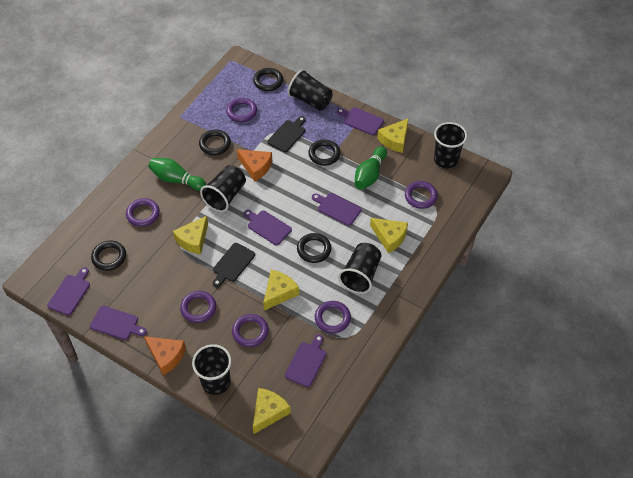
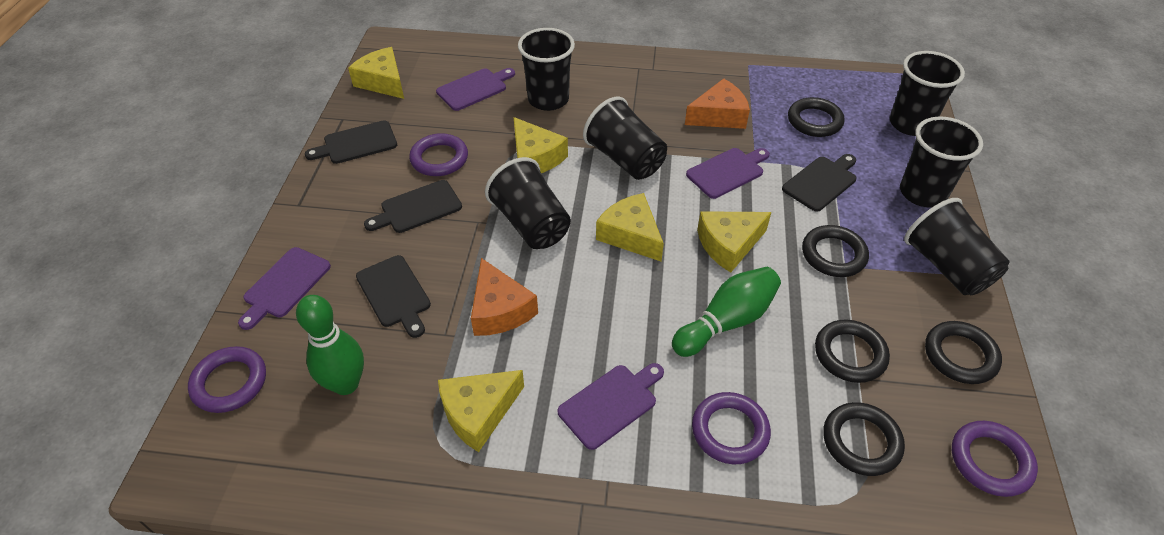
black cup: [192,344,232,395] [200,165,246,212] [288,69,333,111] [338,243,382,294] [434,122,467,168] = 5 -> [485,157,571,249] [518,28,575,111] [583,97,667,180] [890,51,965,136] [900,117,983,208] [904,198,1009,295] = 6
black cutting board: [213,243,255,287] [267,116,306,152] = 2 -> [305,120,397,164] [356,255,431,338] [364,180,462,233] [782,154,856,212] = 4
purple cutting board: [47,267,90,316] [90,306,147,340] [244,210,292,245] [285,334,326,387] [312,193,362,226] [337,107,384,135] = 6 -> [238,247,331,330] [436,68,515,111] [558,363,664,450] [686,148,770,199] = 4
purple ring: [126,198,160,227] [180,291,216,323] [226,98,257,122] [232,314,269,347] [315,301,351,333] [405,181,438,209] = 6 -> [188,346,266,413] [409,133,468,176] [692,392,771,464] [952,421,1038,497] = 4

